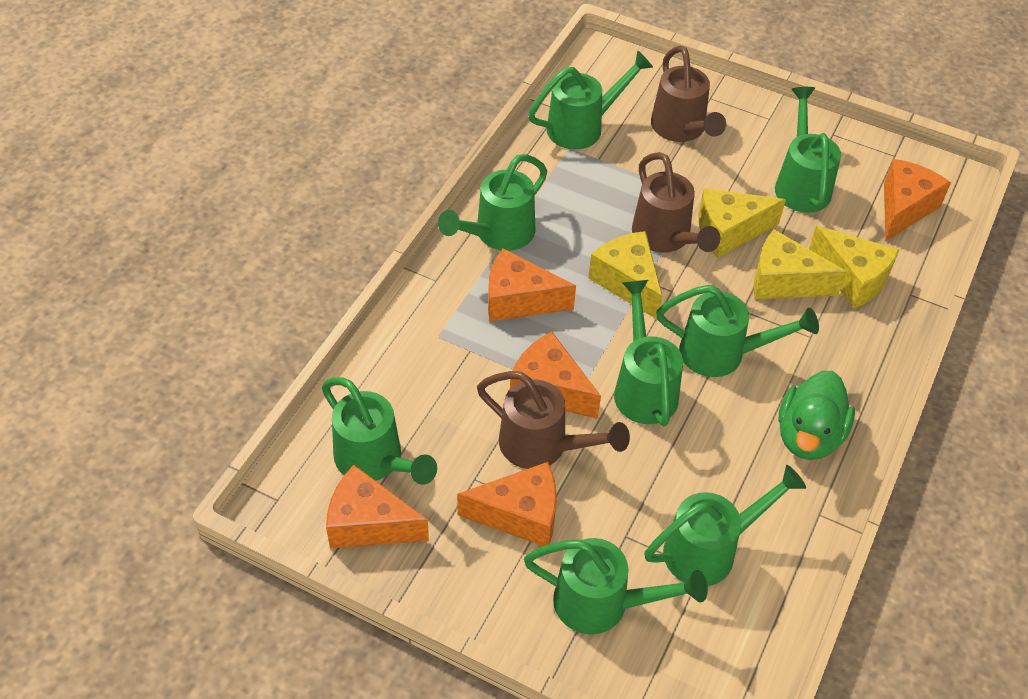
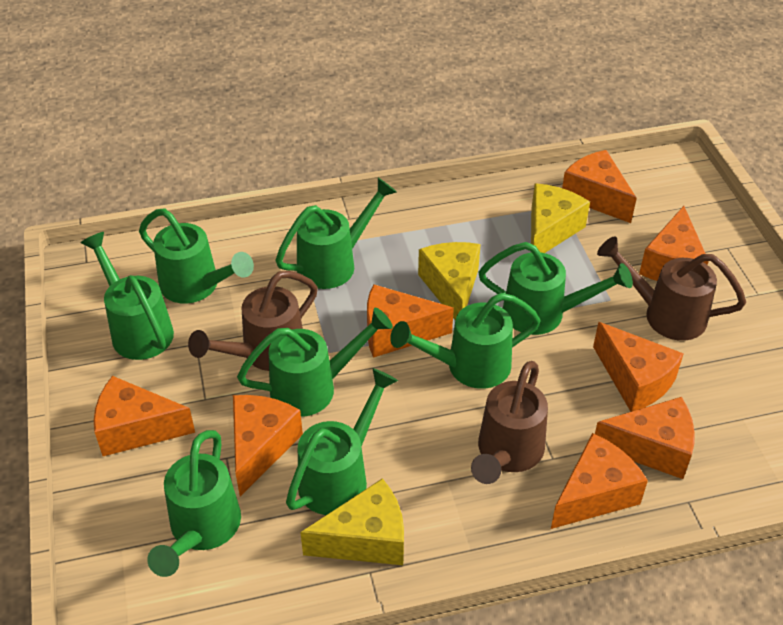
green duck: [778,371,855,460] = 1 -> none = 0
orange cheese: [326,465,429,548] [457,462,557,546] [488,249,576,321] [510,332,601,419] [884,159,951,240] = 5 -> [94,376,195,456] [233,395,303,496] [367,284,454,358] [551,433,648,529] [562,150,637,223] [593,322,684,412] [595,397,695,479] [639,206,709,281] = 8
yellow cheese: [589,231,662,319] [698,188,786,258] [753,229,847,299] [809,226,899,309] = 4 -> [300,478,404,565] [418,242,481,320] [531,183,590,253] = 3

